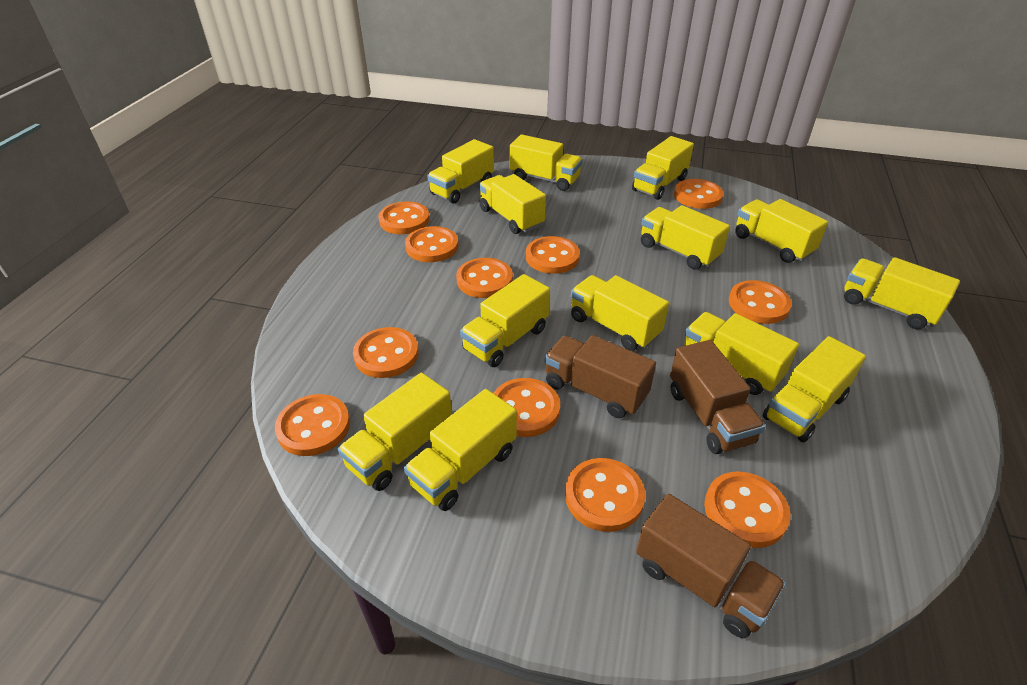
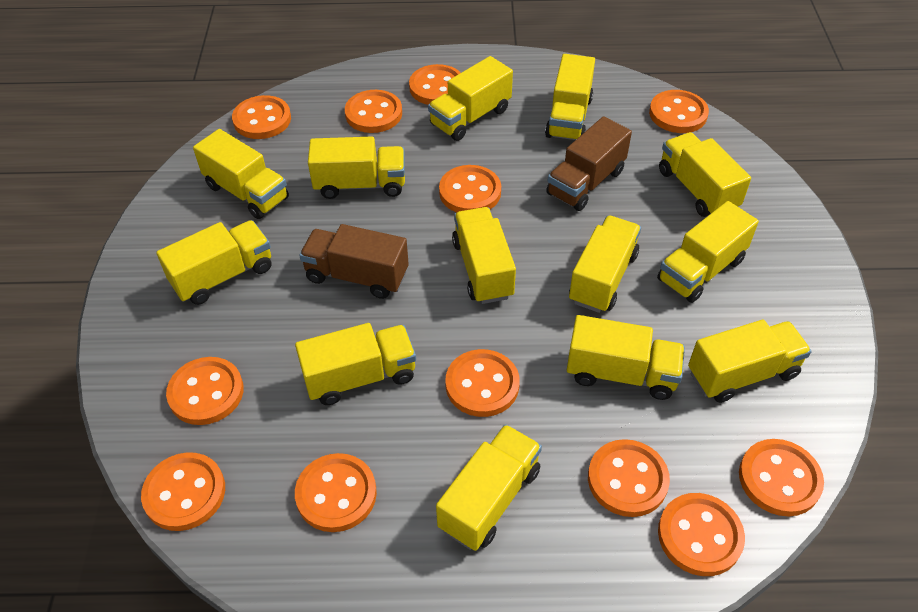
brown truck: [544,335,656,418] [636,494,786,638] [670,340,766,454] = 3 -> [299,224,409,299] [546,116,632,211] = 2
orange button: [275,394,350,456] [353,327,419,378] [378,201,429,234] [405,226,458,262] [456,258,513,298] [494,378,560,437] [526,236,580,274] [565,458,645,532] [674,179,723,209] [704,471,790,548] [729,280,792,324] = 11 -> [141,452,225,531] [166,357,244,425] [232,95,291,139] [295,453,377,532] [345,90,402,133] [409,64,461,105] [439,165,501,212] [445,349,520,417] [588,439,670,517] [649,90,709,133] [658,493,745,576] [739,439,824,517] = 12

